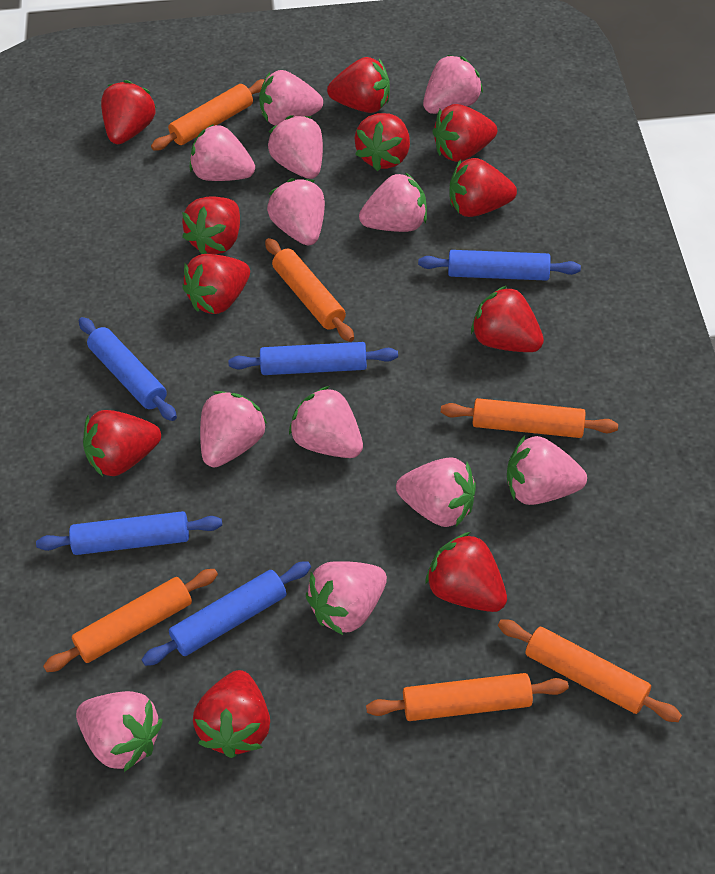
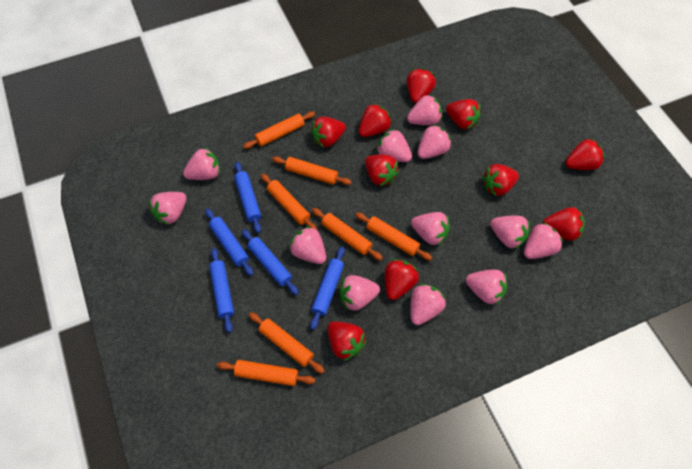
orange rolling pin: [43,569,218,672] [151,79,265,151] [265,238,354,342] [366,673,569,721] [441,398,618,438] [498,619,682,722] = 6 -> [217,360,315,386] [243,111,315,149] [249,312,325,374] [261,174,317,230] [272,156,351,185] [312,208,383,261] [355,212,432,260] = 7
red strawberry: [83,410,161,476] [101,80,156,144] [182,196,240,254] [182,254,250,314] [193,670,270,758] [327,57,390,113] [354,113,410,171] [425,532,507,612] [433,104,497,162] [449,158,517,217] [471,285,544,352] = 11 -> [311,117,346,148] [327,321,367,361] [359,103,392,137] [365,155,399,186] [385,259,419,300] [407,68,436,103] [446,99,481,130] [482,164,519,196] [543,207,585,241] [565,138,605,170] = 10

